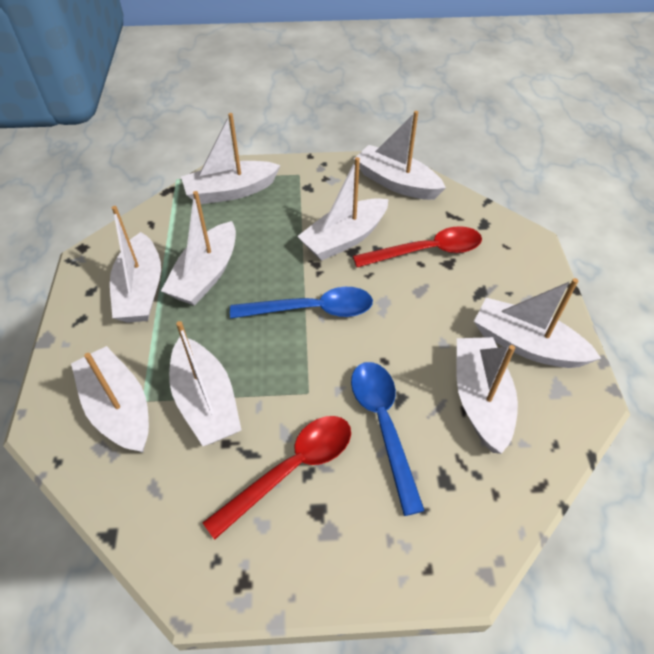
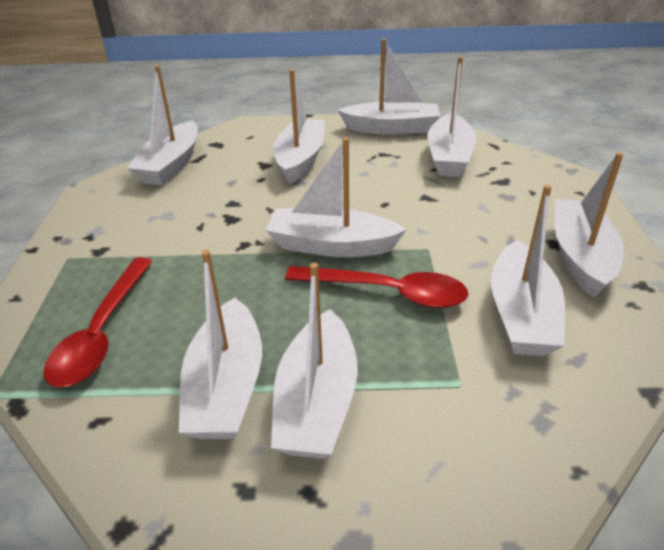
blue spoon: [230,287,373,319] [351,362,425,516] = 2 -> none = 0

